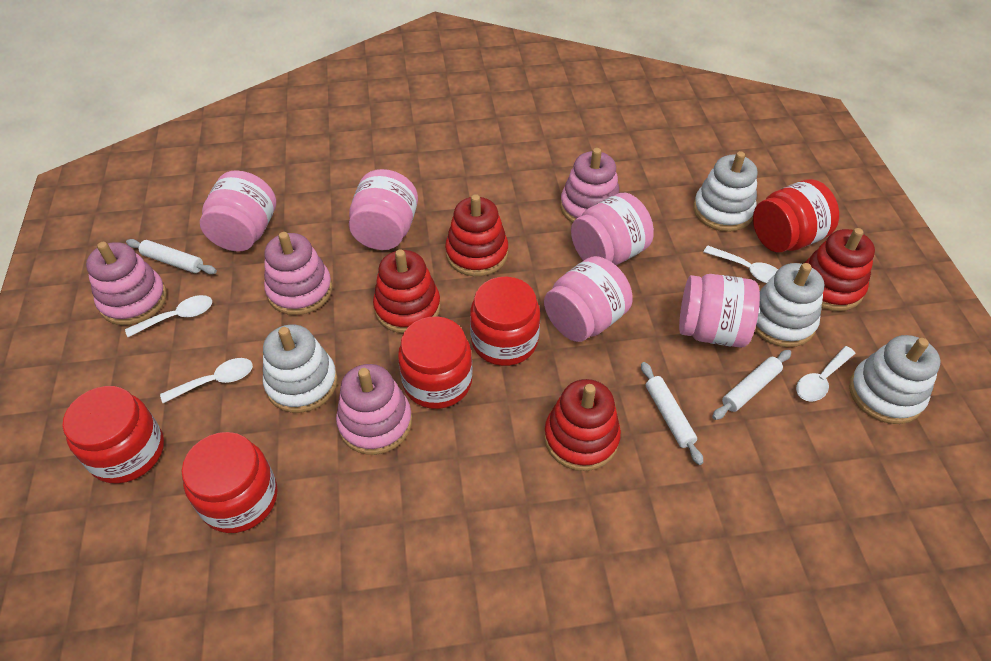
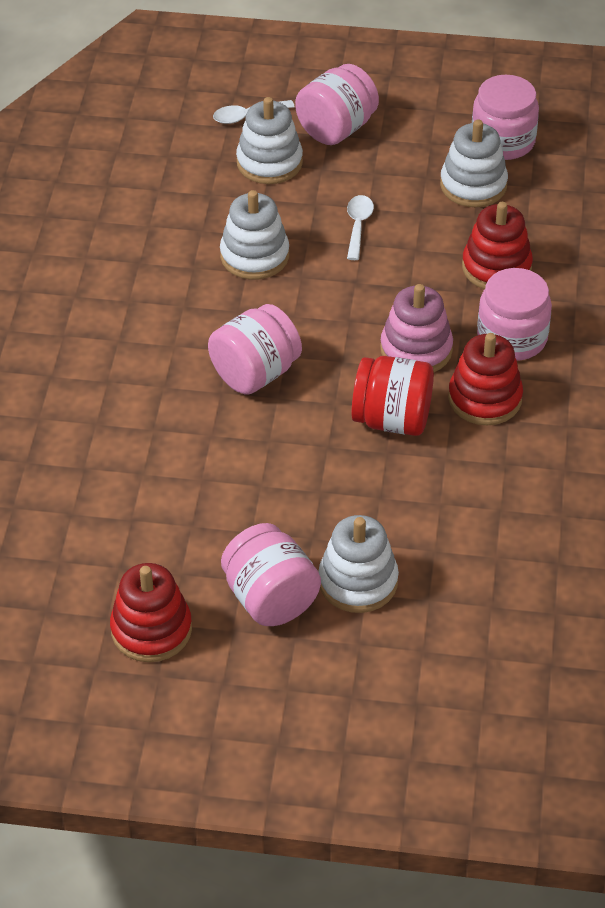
pink stacking toy: [86,242,167,325] [264,232,333,315] [336,364,412,455] [560,148,619,223] = 4 -> [380,284,453,372] = 1
red jar: [62,386,164,484] [181,432,278,533] [398,316,472,409] [470,277,540,366] [753,179,839,252] = 5 -> [352,356,434,436] = 1
red stacking toy: [373,249,441,333] [445,194,508,276] [544,379,621,471] [805,228,875,311] = 4 -> [110,563,192,662] [448,333,523,425] [462,202,533,289] = 3
white rolling pin: [126,239,217,274] [641,362,703,465] [712,350,791,420] = 3 -> none = 0
white spoon: [125,295,212,337] [160,358,253,403] [704,246,778,283] [796,346,856,402] = 4 -> [213,100,295,124] [347,195,374,260] = 2

